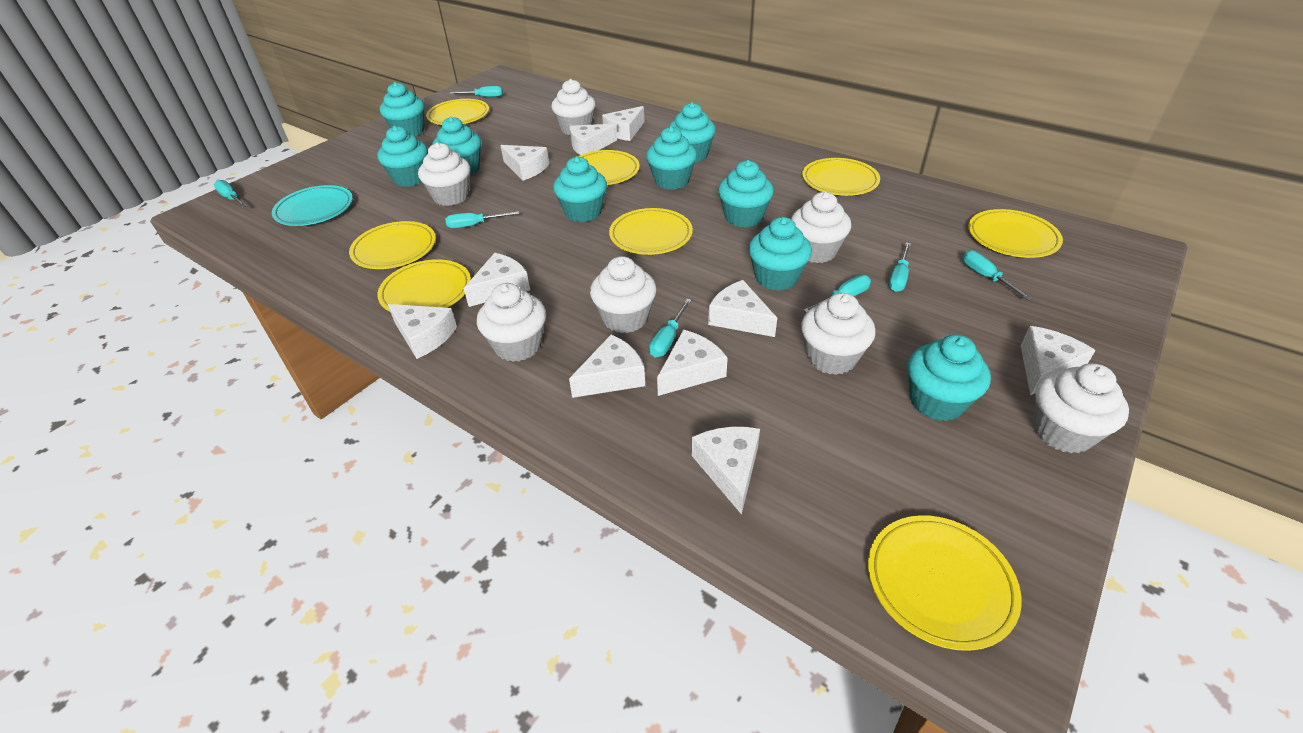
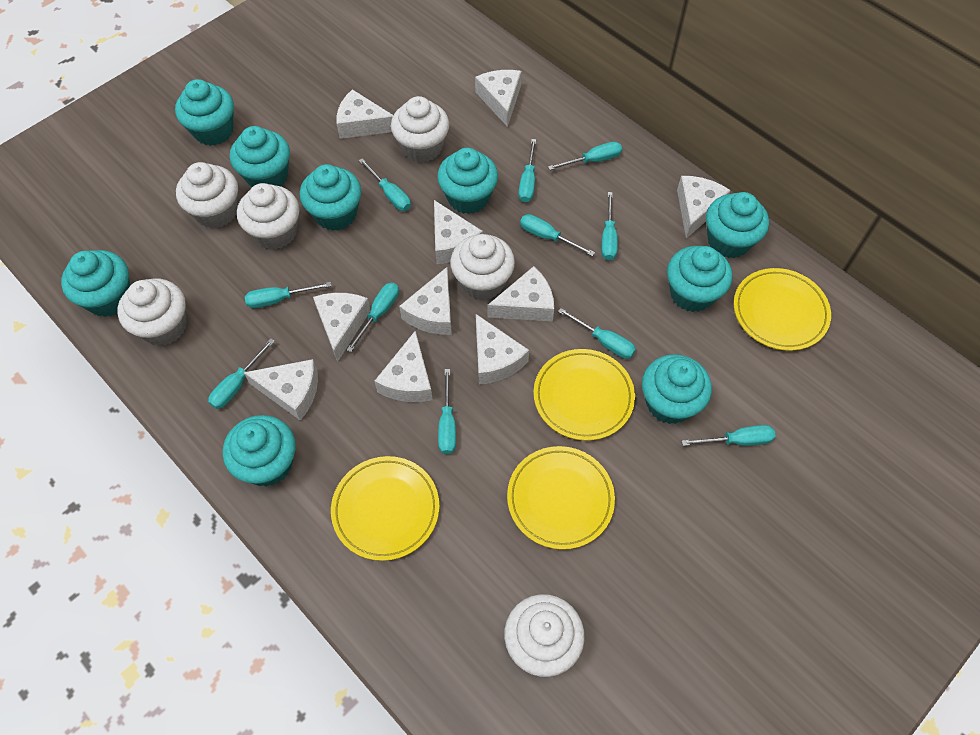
turquoise plate: [272,185,353,226] = 1 -> none = 0
turquoise screwdriver: [214,180,246,208] [445,211,519,228] [449,86,503,97] [649,299,691,357] [803,275,871,313] [889,242,911,292] [963,250,1033,301] = 7 -> [208,338,275,409] [245,282,331,308] [347,283,399,352] [358,158,411,211] [438,369,456,454] [519,139,536,202] [520,214,595,256] [548,142,622,170] [558,308,636,359] [601,192,618,261] [682,425,776,446] = 11
white cupcake: [418,142,470,206] [477,283,546,362] [551,79,595,135] [590,256,657,333] [791,192,851,263] [801,293,876,375] [1033,363,1129,453] = 7 -> [118,278,187,346] [176,162,238,229] [237,183,300,249] [391,96,449,163] [450,234,515,300] [504,594,585,677] = 6
yellow plate: [349,221,436,269] [377,259,471,312] [426,99,489,125] [578,150,640,185] [609,208,693,255] [802,158,880,196] [868,515,1022,651] [968,209,1063,258] = 8 -> [331,456,440,561] [507,446,615,550] [534,349,635,441] [734,268,831,351] = 4

